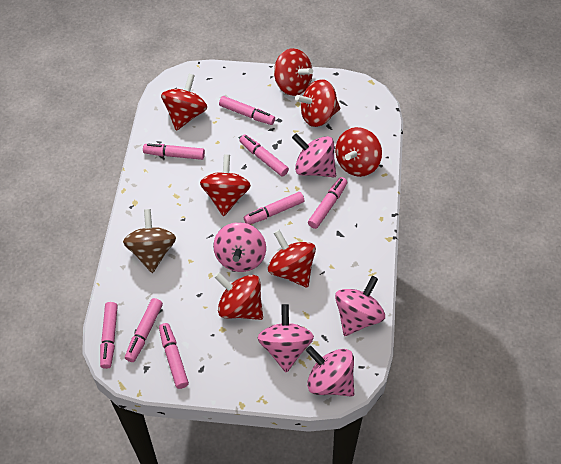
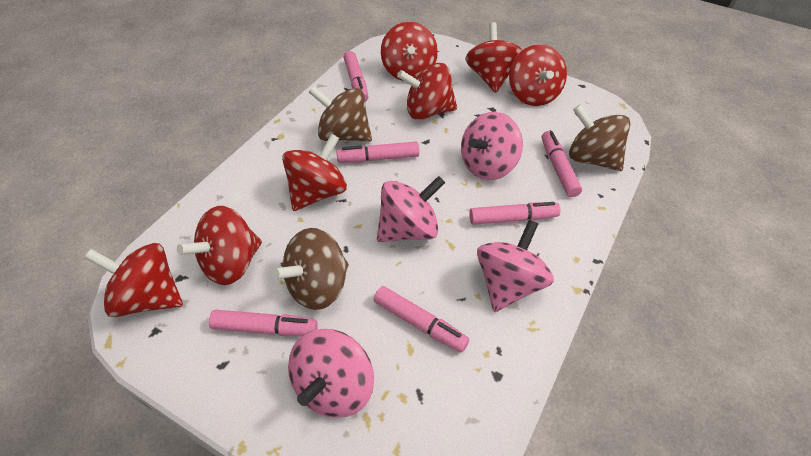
brown spinning top: [123,209,176,273] = 1 -> [272,228,349,310] [309,86,372,142] [569,105,630,171] = 3
pink marker: [100,302,118,369] [125,298,163,362] [143,144,205,160] [159,323,189,389] [219,96,275,125] [239,134,289,177] [244,192,304,225] [308,177,347,229] = 8 -> [209,310,318,336] [336,141,420,163] [343,51,369,102] [374,286,469,353] [469,202,560,225] [542,131,582,197] = 6
pink spinning top: [213,222,266,272] [257,304,314,373] [292,133,336,177] [306,346,354,397] [335,276,385,336] = 5 -> [288,329,374,418] [377,176,445,242] [461,112,523,180] [477,220,554,312] = 4

